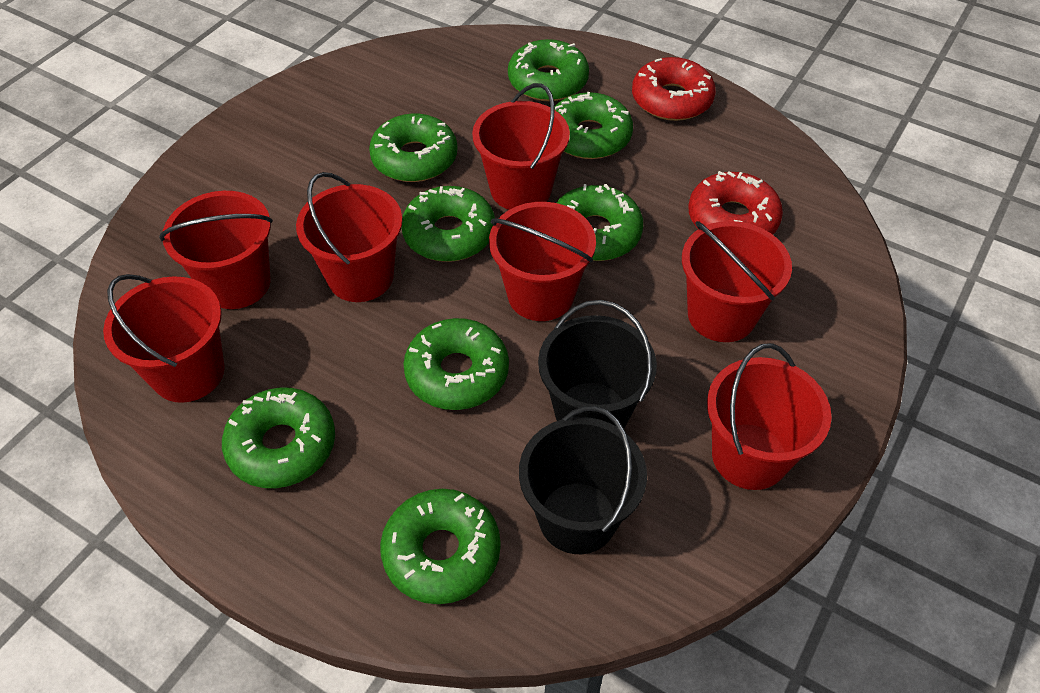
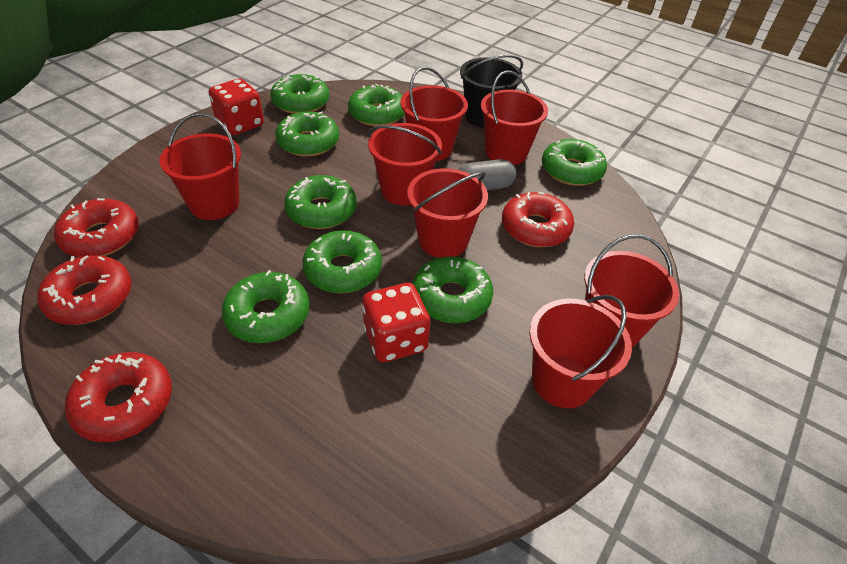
black bucket: [519,406,647,554] [538,300,657,428] = 2 -> [460,55,523,128] = 1
grey capsule: none = 0 -> [458,159,516,190] = 1
red dice: none = 0 -> [209,79,264,135] [362,283,430,362] = 2
red donut: [632,57,716,121] [688,171,783,235] = 2 -> [37,255,132,325] [54,198,139,257] [65,352,172,442] [502,192,574,247] = 4

